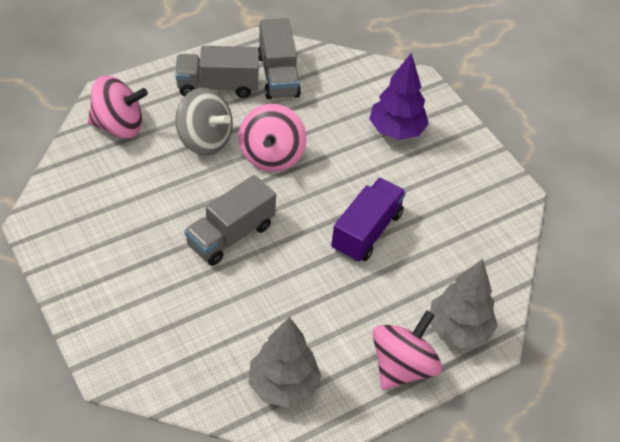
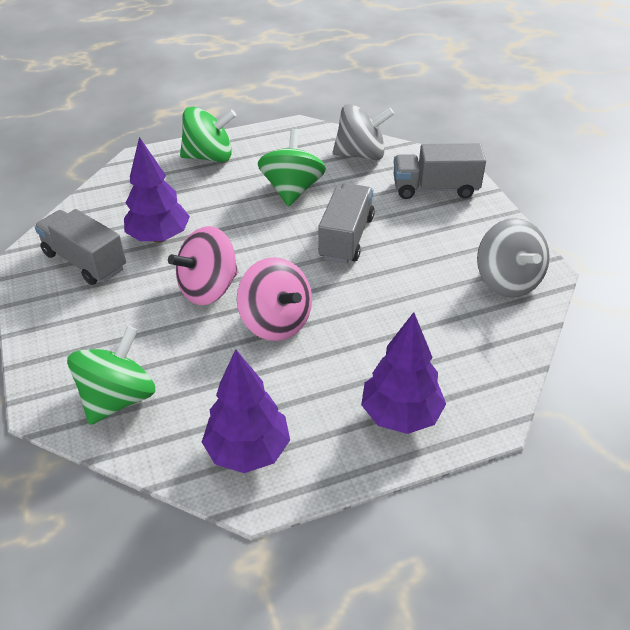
green spinning top: none = 0 -> [67,326,155,425] [180,107,236,162] [258,129,326,207] = 3
grey spinning top: [175,88,233,156] = 1 -> [333,104,394,160] [477,218,550,298] = 2
grey tree: [248,317,322,408] [430,259,498,349] = 2 -> none = 0
pink spinning top: [88,76,148,138] [239,104,307,172] [373,310,442,390] = 3 -> [168,226,239,305] [237,257,312,341] = 2
purple tree: [369,53,429,140] = 1 -> [124,137,190,243] [202,349,290,473] [361,312,446,434] = 3
purple truck: [331,178,406,262] = 1 -> none = 0

